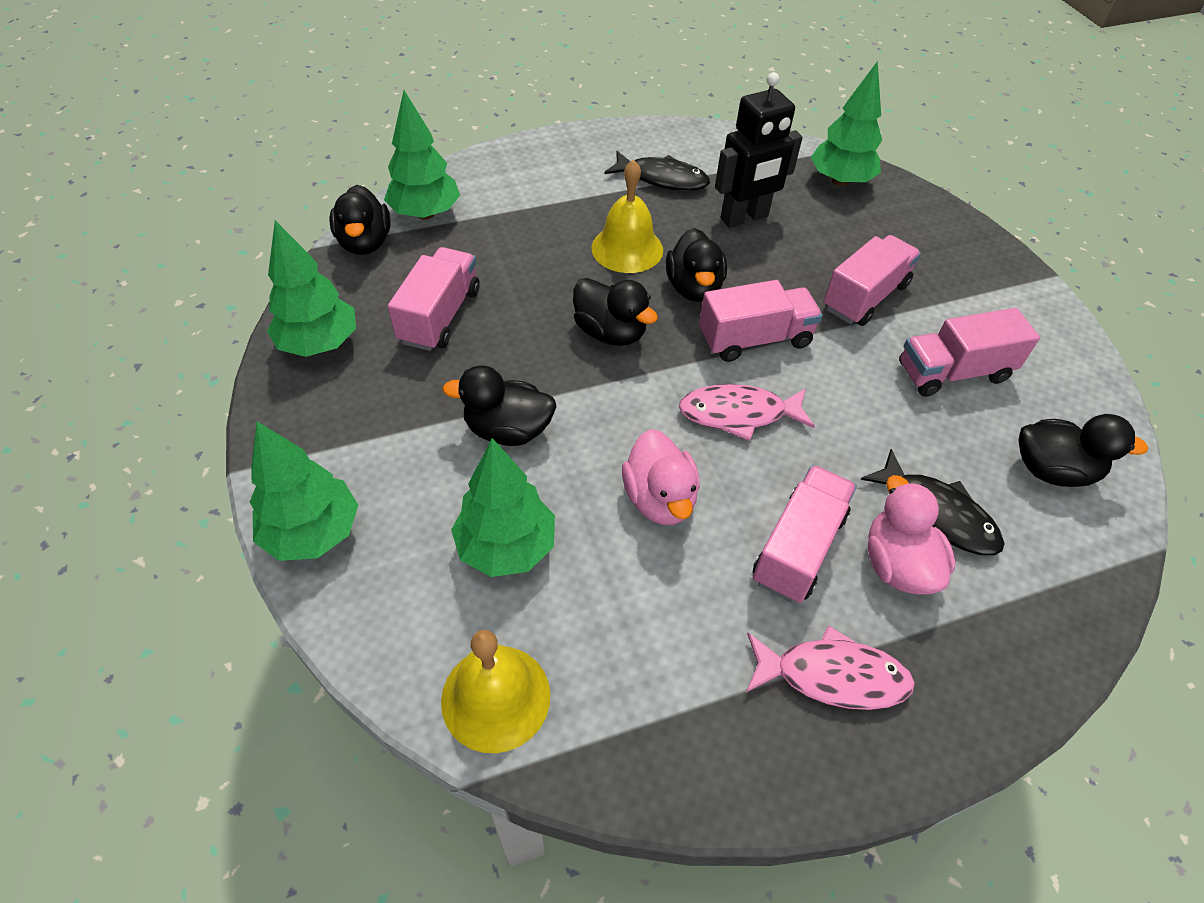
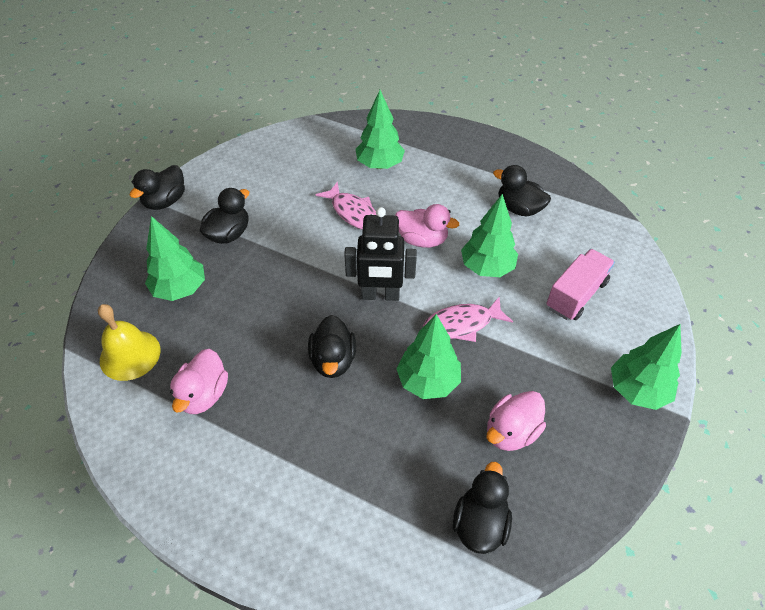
black fish: [604,151,710,191] [861,449,1005,555] = 2 -> none = 0
pink duck: [622,429,700,525] [868,475,956,594] = 2 -> [170,349,228,414] [395,204,459,248] [486,391,546,451] = 3
pink truck: [388,247,480,351] [699,280,823,362] [753,465,857,603] [823,235,921,326] [899,308,1040,397] = 5 -> [546,249,615,320] = 1
yellow bell: [441,630,550,753] [591,159,663,273] = 2 -> [98,304,160,381] = 1

